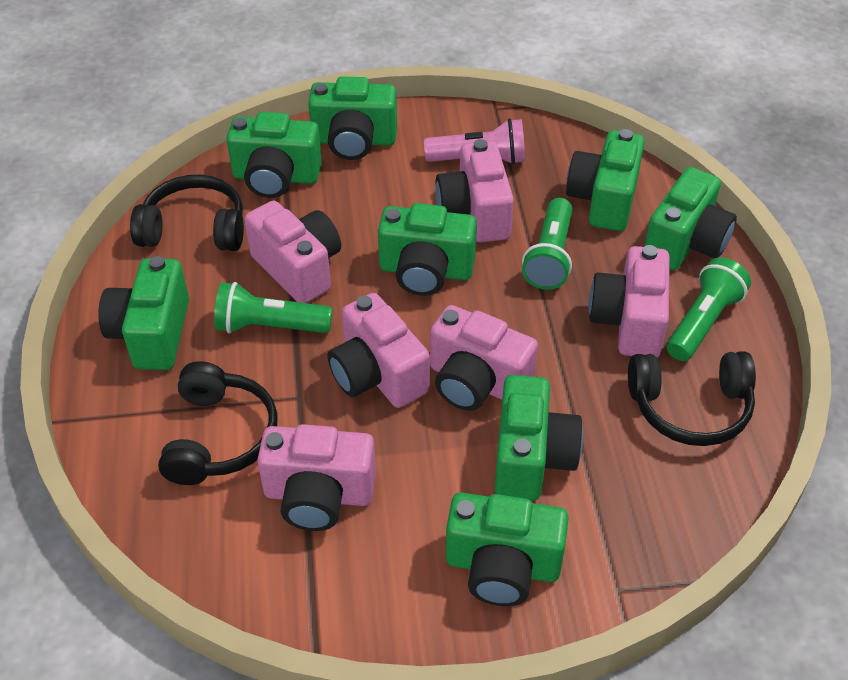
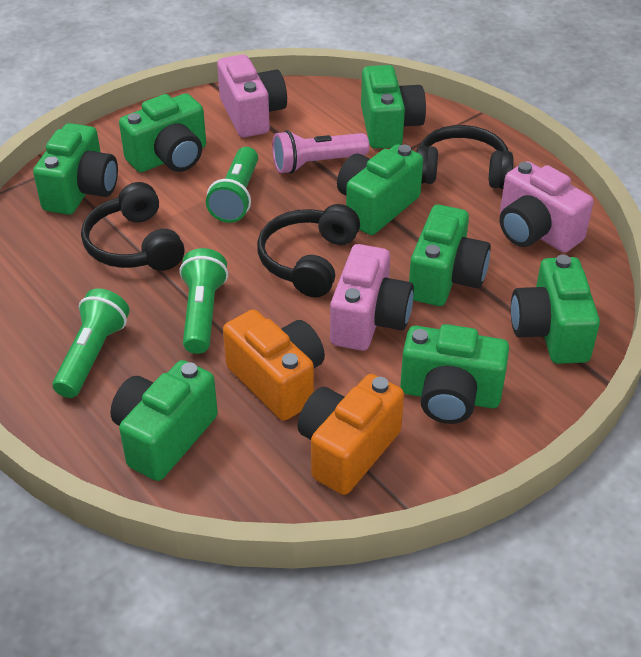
orange camera: none = 0 -> [223,309,325,421] [297,374,404,495] = 2
pink camera: [244,201,341,303] [257,424,376,531] [328,293,430,408] [430,305,538,411] [435,139,514,243] [589,245,670,357] = 6 -> [217,54,287,138] [330,244,414,351] [500,161,594,253] = 3

